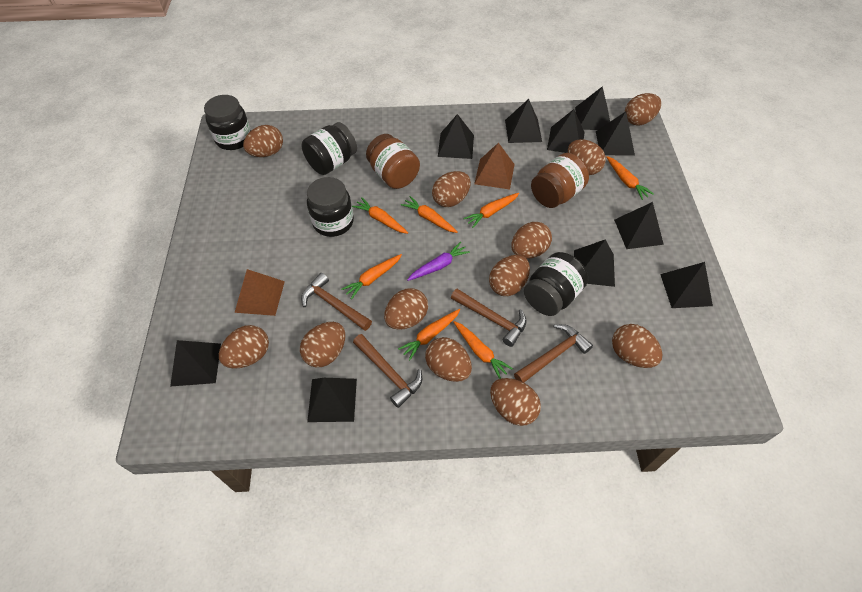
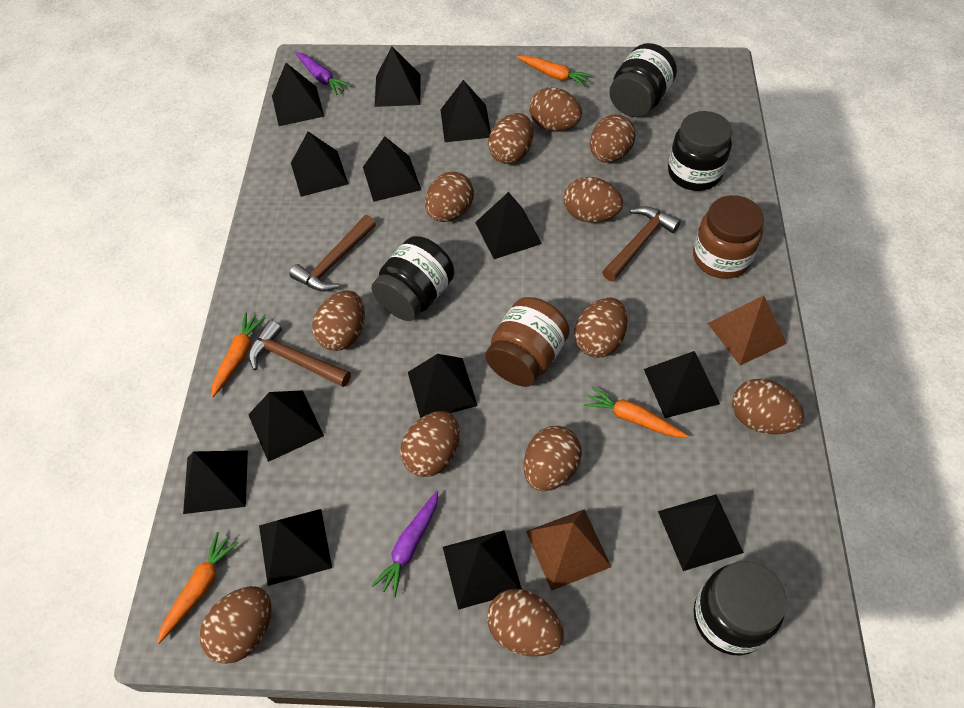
black pyramid: [170,340,221,387] [307,378,357,422] [438,114,474,159] [505,99,542,143] [547,109,585,153] [574,239,615,287] [575,86,610,130] [596,112,635,156] [614,202,664,249] [660,262,713,308] = 10 -> [183,450,248,514] [248,390,324,462] [259,509,332,586] [272,63,324,126] [291,131,349,197] [363,136,421,202] [375,47,421,107] [408,354,478,418] [440,80,491,142] [443,530,522,610] [475,192,542,259] [644,351,720,418] [658,494,744,571] = 13
brown hammer: [301,273,372,331] [353,334,422,408] [451,289,527,347] [514,324,593,383] = 4 -> [249,320,351,387] [289,215,376,292] [602,206,681,281] = 3
orange carrot: [341,254,402,300] [352,197,408,234] [398,309,460,361] [401,196,458,233] [454,321,513,379] [463,193,519,228] [606,156,653,200] = 7 -> [157,532,238,644] [211,312,266,398] [517,56,592,87] [584,387,688,438] = 4
purple carrot: [407,242,470,281] = 1 -> [295,52,351,95] [371,491,438,597] = 2

